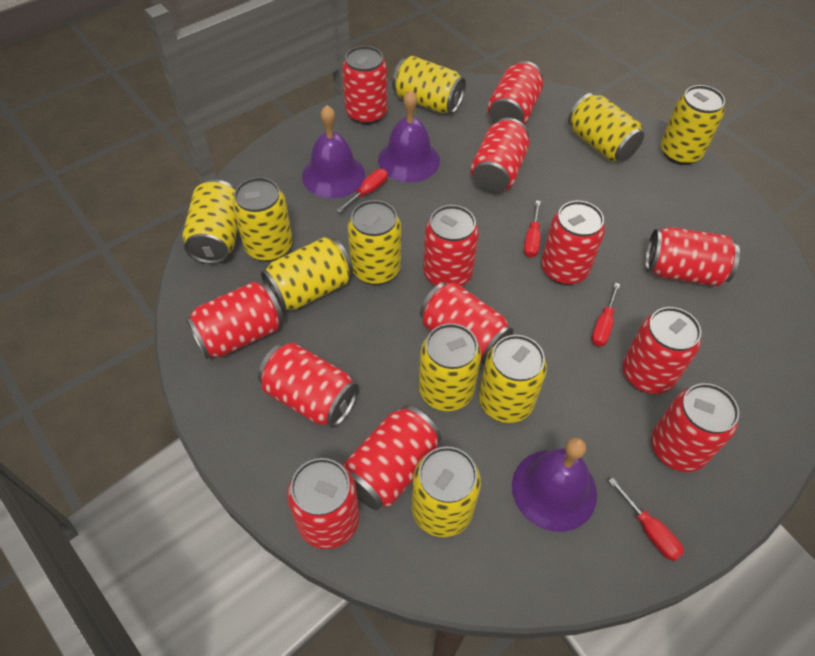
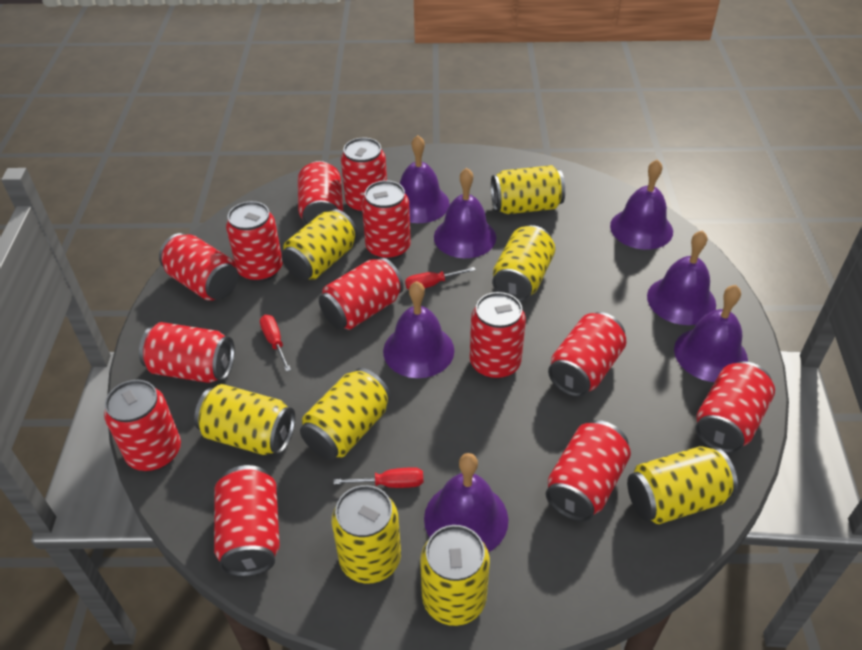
purple bell: [302,105,365,198] [378,90,440,182] [512,438,597,532] = 3 -> [383,281,454,378] [400,135,450,223] [424,453,508,552] [434,168,496,258] [610,159,673,250] [647,230,716,325] [674,285,748,382] = 7
red screwdriver: [336,169,388,213] [524,200,541,258] [591,283,620,347] [609,478,684,561] = 4 -> [260,315,291,372] [334,467,423,488] [405,267,476,289] = 3
yellow can: [183,180,238,264] [233,177,292,262] [261,237,353,312] [348,200,401,285] [392,56,466,113] [412,446,481,537] [419,323,481,411] [479,335,547,423] [568,93,644,162] [661,85,725,165] = 10 -> [194,384,295,455] [281,209,358,280] [300,368,391,460] [331,485,401,584] [420,525,490,626] [491,165,565,214] [492,225,555,302] [627,446,738,524] = 8

